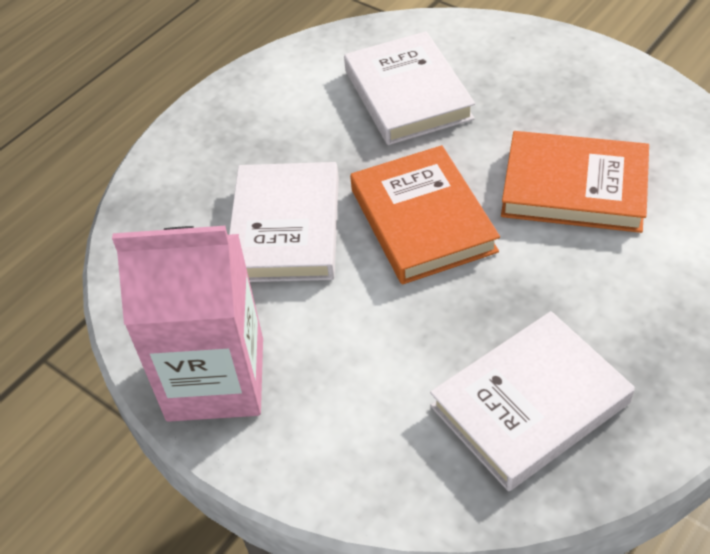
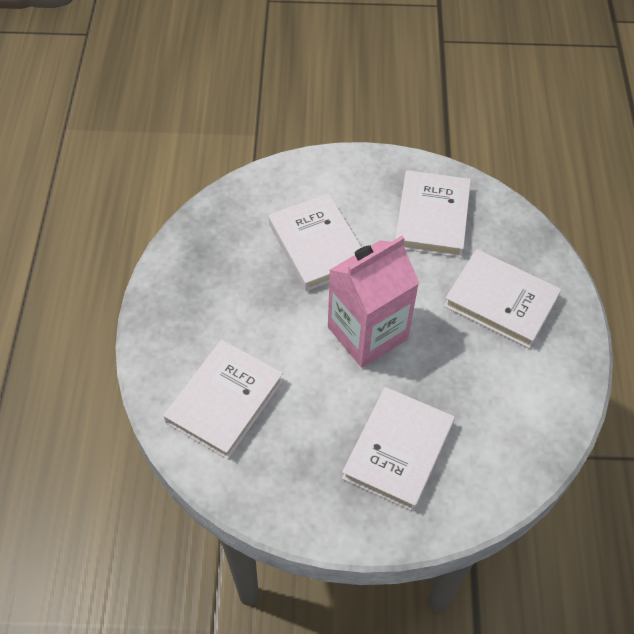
orange book: [350,145,500,285] [501,131,649,233] = 2 -> none = 0
white book: [229,162,339,282] [344,31,475,145] [430,311,635,491] = 3 -> [163,340,283,459] [269,193,362,291] [342,387,455,511] [395,170,471,258] [444,249,561,349] = 5

